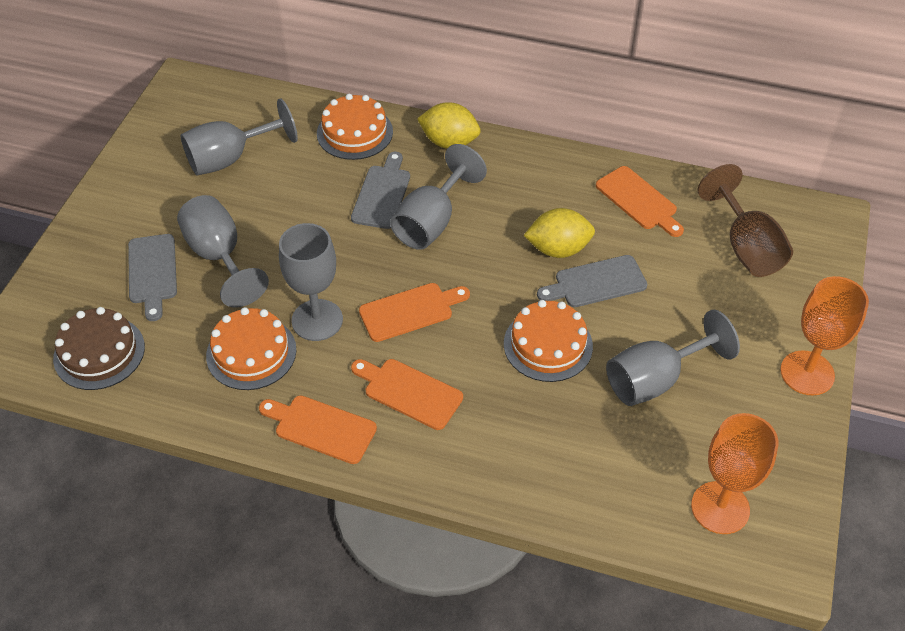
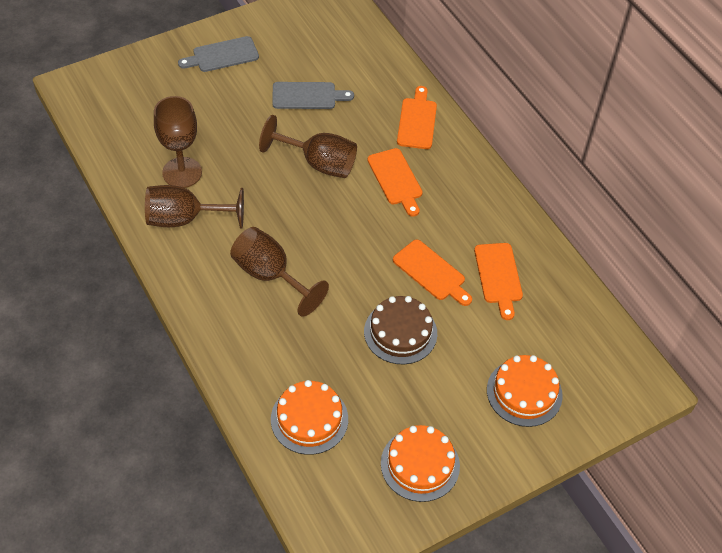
brown goblet: [698,164,793,277] = 1 -> [145,185,244,229] [154,96,202,188] [230,227,329,317] [259,115,357,178] = 4
grey cutting board: [128,234,177,321] [351,152,410,229] [537,255,647,307] = 3 -> [178,36,259,72] [272,82,354,109] = 2
grey goblet: [177,195,269,308] [181,99,298,175] [279,223,343,341] [390,144,487,250] [606,310,740,406] = 5 -> none = 0
orange goblet: [691,413,778,534] [780,276,869,396] = 2 -> none = 0
yellow lemon: [417,102,481,149] [524,208,595,258] = 2 -> none = 0

